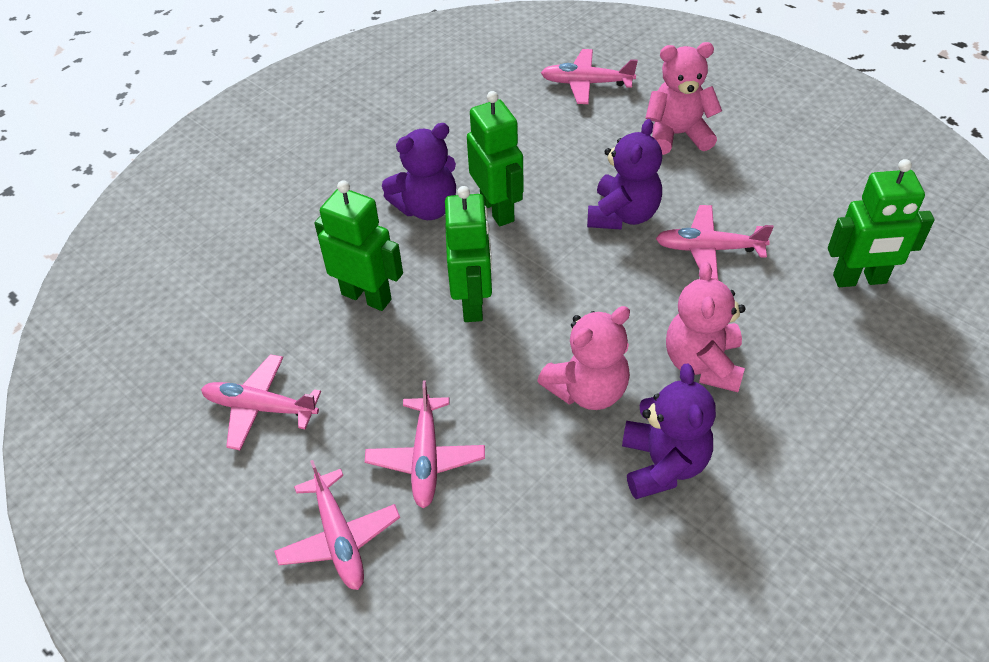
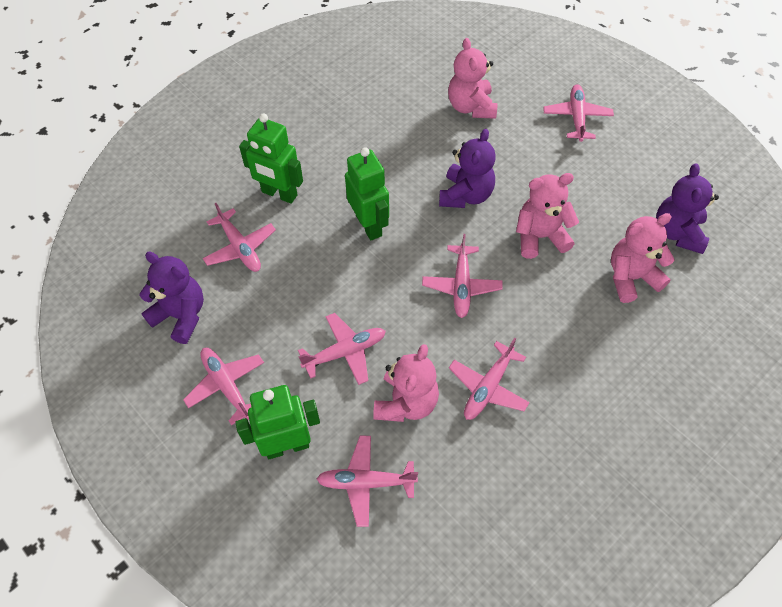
green robot: [314,180,403,311] [445,186,492,322] [467,91,524,226] [828,159,934,287] = 4 -> [235,385,320,459] [239,113,303,204] [345,147,389,240] = 3
pink plane: [201,354,321,451] [274,460,400,590] [365,380,485,508] [541,49,638,104] [655,205,774,280] = 5 -> [183,348,264,425] [203,203,276,272] [298,313,386,385] [317,436,418,527] [422,234,503,318] [449,338,530,420] [543,84,614,142] = 7
pink teddy bear: [537,306,630,410] [646,42,722,155] [666,262,746,392] = 3 -> [373,344,439,422] [448,38,497,119] [516,173,579,259] [611,213,675,303] = 4

